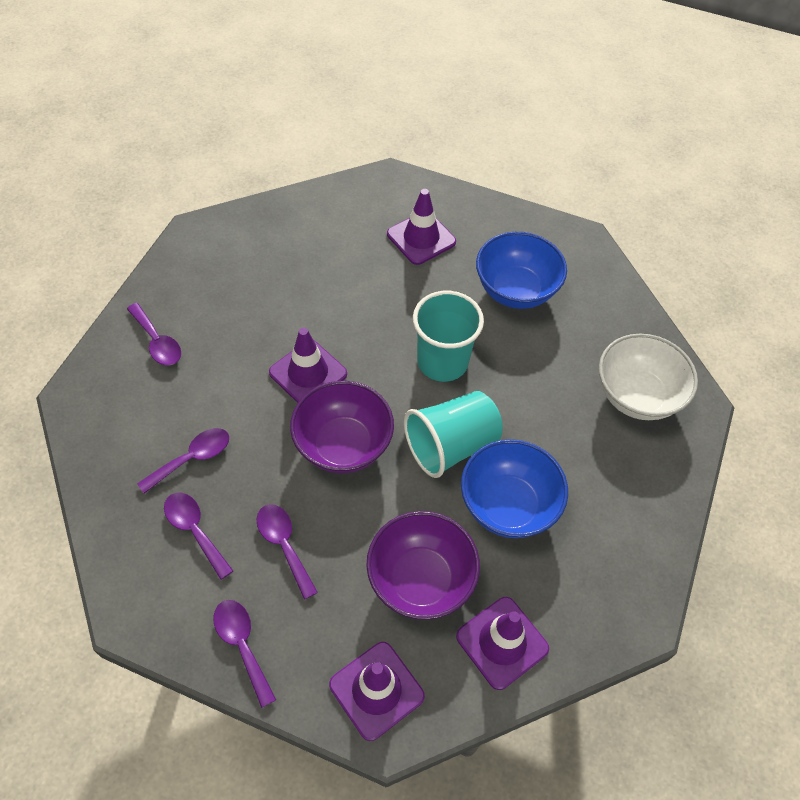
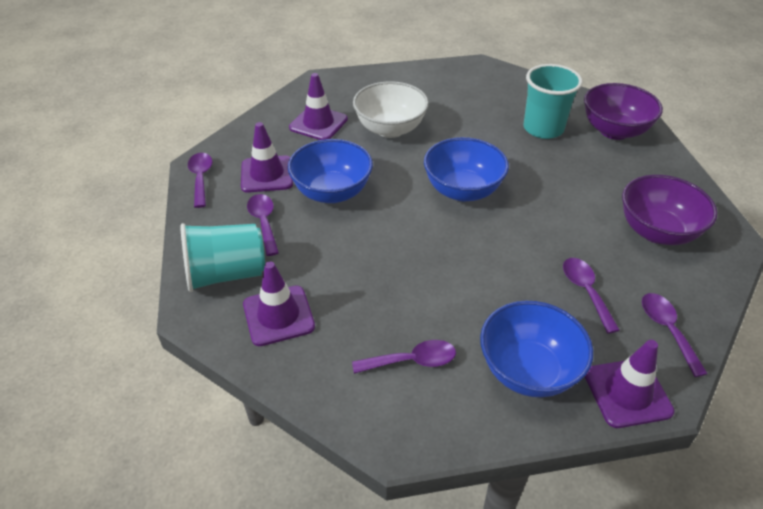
blue bowl: [461,439,568,538] [476,232,567,309] = 2 -> [288,139,373,203] [424,137,509,201] [480,301,593,397] = 3

